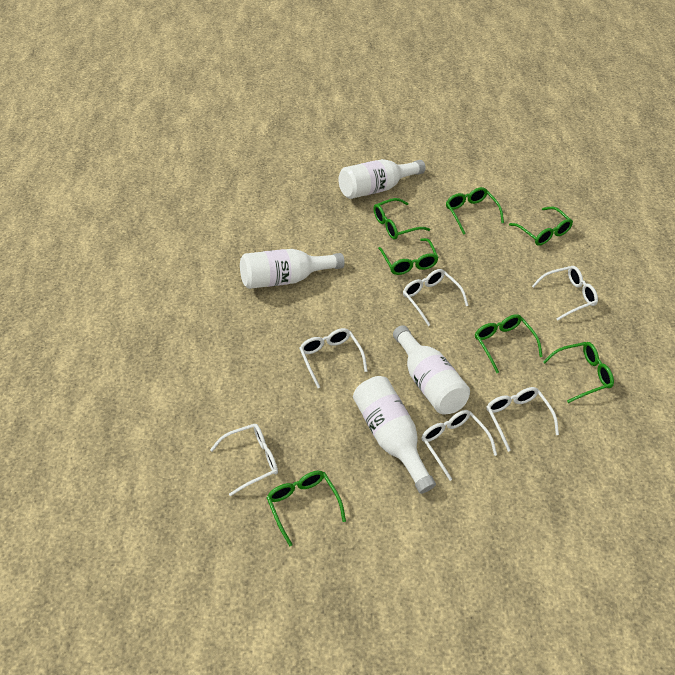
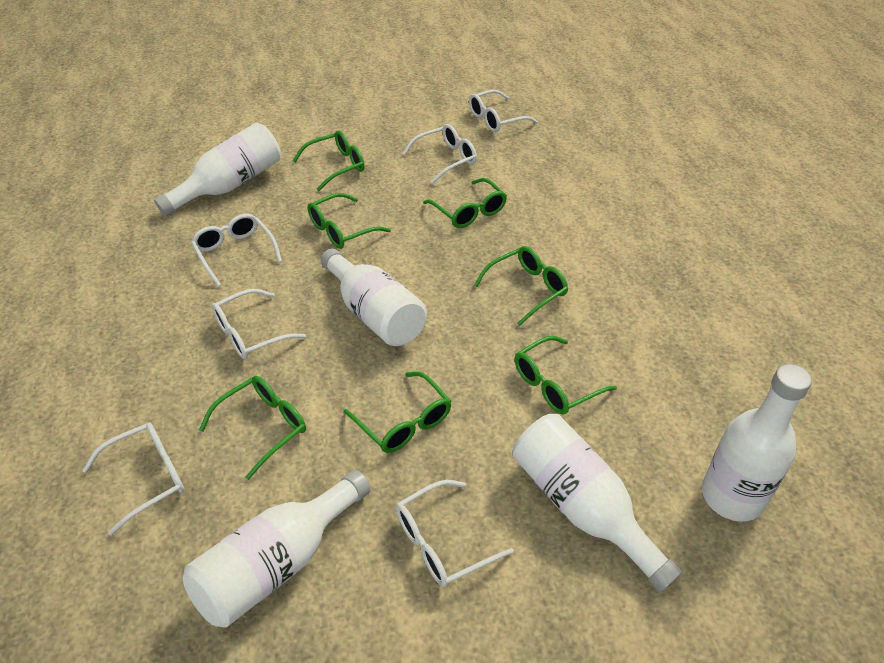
white bottle: [240,249,345,289] [339,159,426,199] [353,376,436,494] [393,325,470,414] = 4 -> [154,123,281,217] [183,470,370,627] [321,249,427,346] [513,414,682,592] [702,364,812,522] = 5

